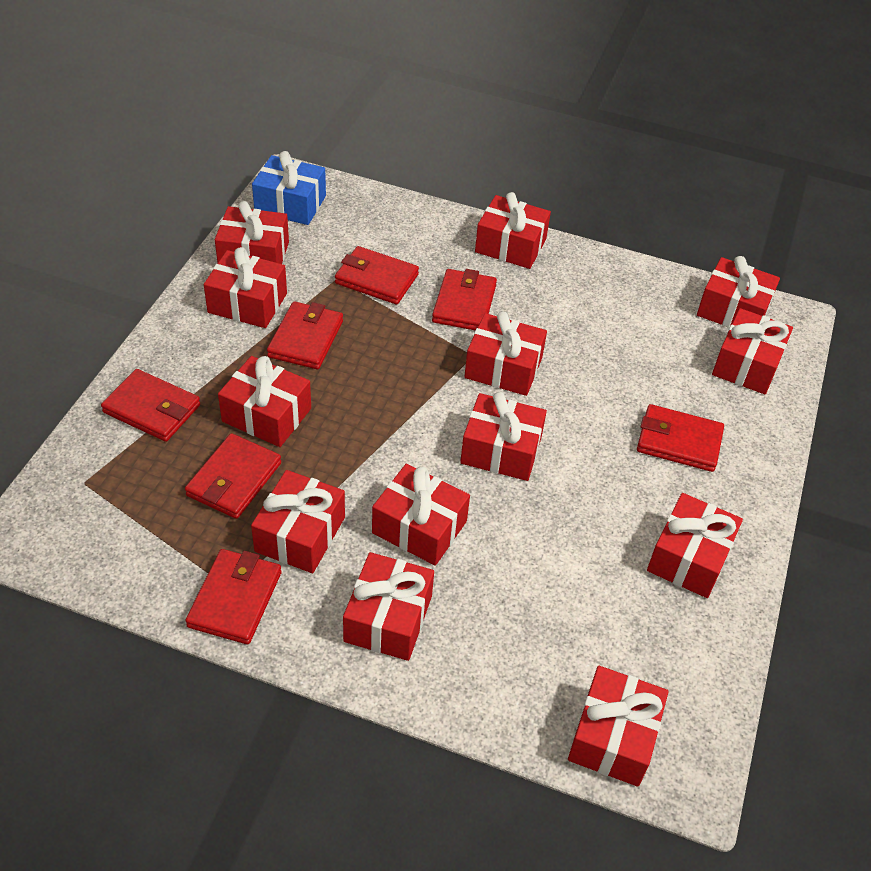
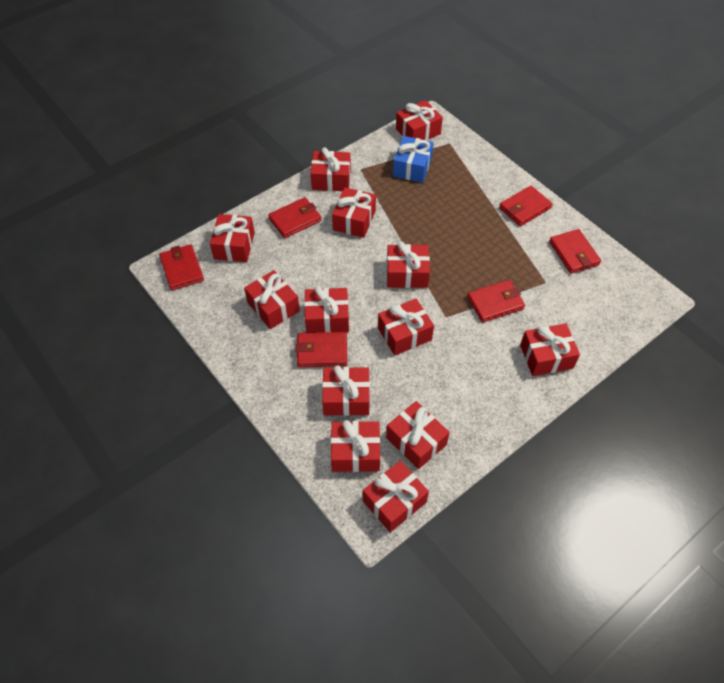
red wallet: [101,369,200,442] [185,433,281,519] [185,549,282,644] [267,301,343,369] [335,246,419,305] [432,269,497,330] [637,404,724,472] = 7 -> [159,244,204,290] [268,197,322,238] [296,332,347,367] [467,280,525,323] [499,186,552,226] [549,229,601,274] = 6

